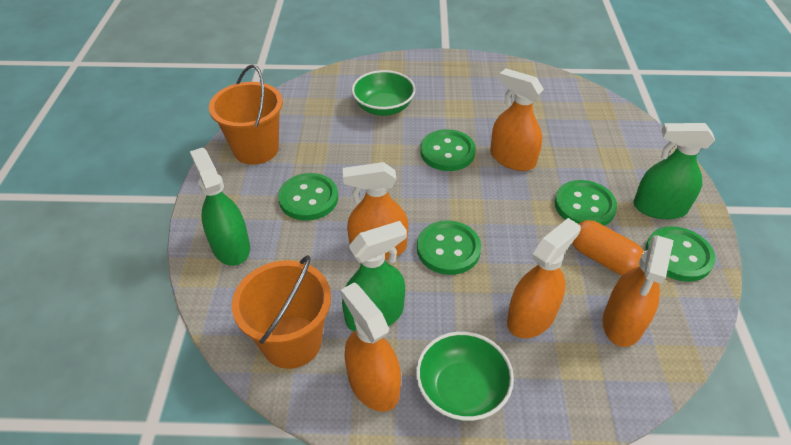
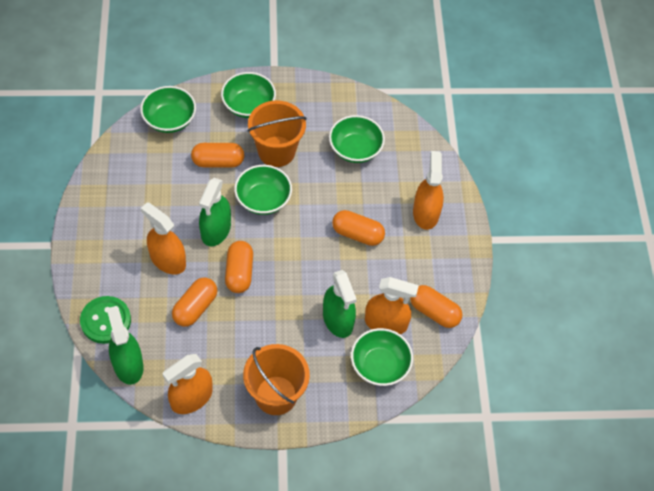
green bowl: [352,70,416,116] [416,331,514,421] = 2 -> [140,86,196,133] [221,72,276,118] [234,165,292,215] [329,115,385,163] [351,328,413,386] = 5
green button: [278,173,338,221] [417,220,481,275] [420,129,476,171] [555,180,617,226] [645,226,715,282] = 5 -> [80,296,131,344] = 1
orange capsule: [572,220,644,276] = 1 -> [172,278,217,327] [191,143,244,168] [225,241,253,293] [332,210,385,246] [410,285,462,328] = 5
orange spray bottle: [341,283,401,412] [343,162,408,260] [490,68,544,171] [507,218,581,338] [603,235,674,347] = 5 -> [141,202,186,275] [162,354,212,414] [365,277,419,334] [413,151,444,230] = 4

